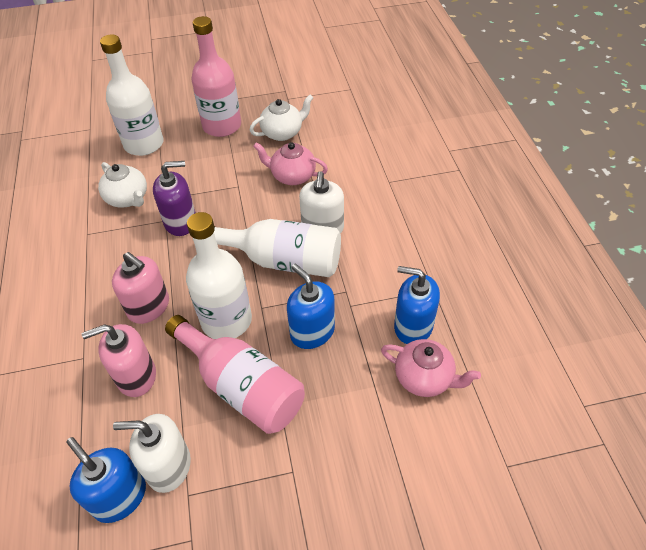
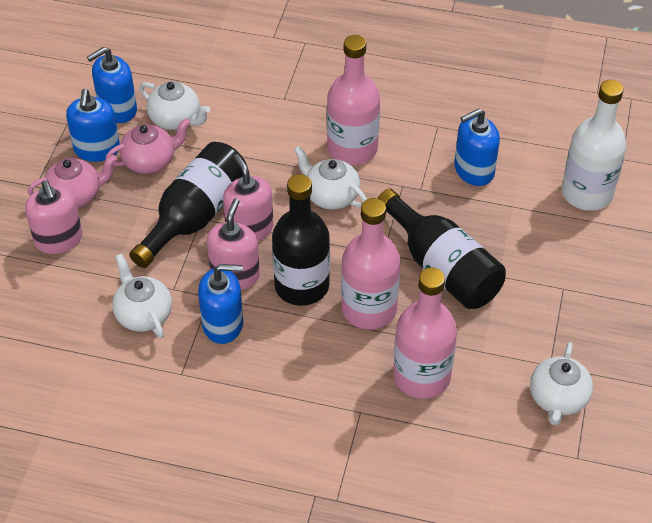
black bottle: none = 0 -> [129,142,247,268] [272,174,330,306] [378,189,506,309] = 3
blue soap dispenser: [66,437,146,523] [287,264,335,349] [394,266,440,344] = 3 -> [66,89,120,162] [87,47,137,123] [198,264,243,344] [454,108,500,186] = 4
pink bottle: [165,315,305,434] [192,16,241,137] = 2 -> [327,35,380,165] [341,198,401,330] [393,267,457,399] = 3
pink soap dispenser: [82,324,156,397] [112,252,169,324] = 2 -> [25,180,83,254] [207,198,260,290] [223,154,273,241] = 3
purple soap dispenser: [153,161,196,236] = 1 -> none = 0
white bottle: [100,34,164,156] [186,212,252,339] [214,219,341,277] = 3 -> [561,80,627,211] = 1
white soap dispenser: [113,414,191,493] [299,171,344,234] = 2 -> none = 0
white teapot: [98,162,147,208] [249,95,313,141] = 2 -> [112,254,172,338] [139,81,210,130] [294,146,367,210] [530,342,593,425] = 4

